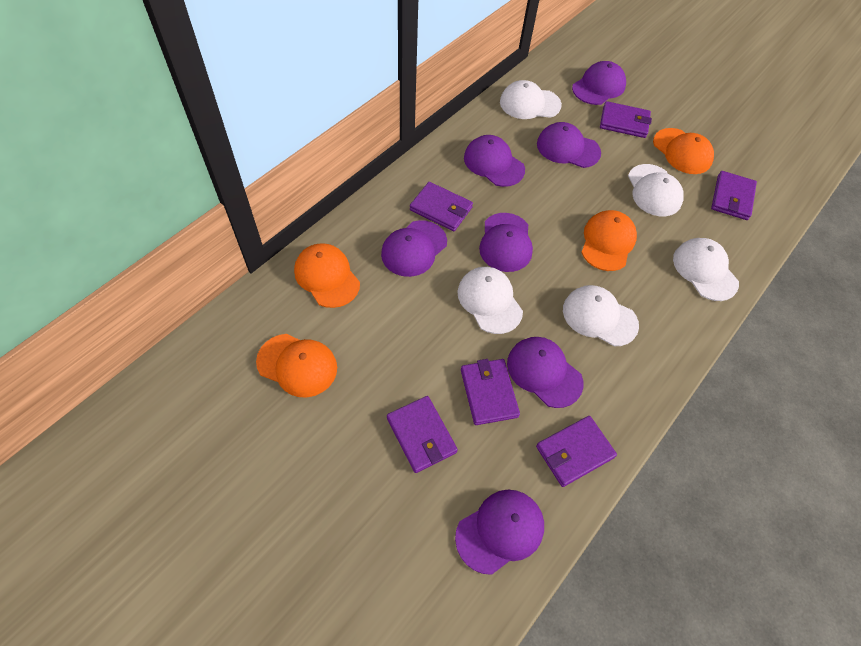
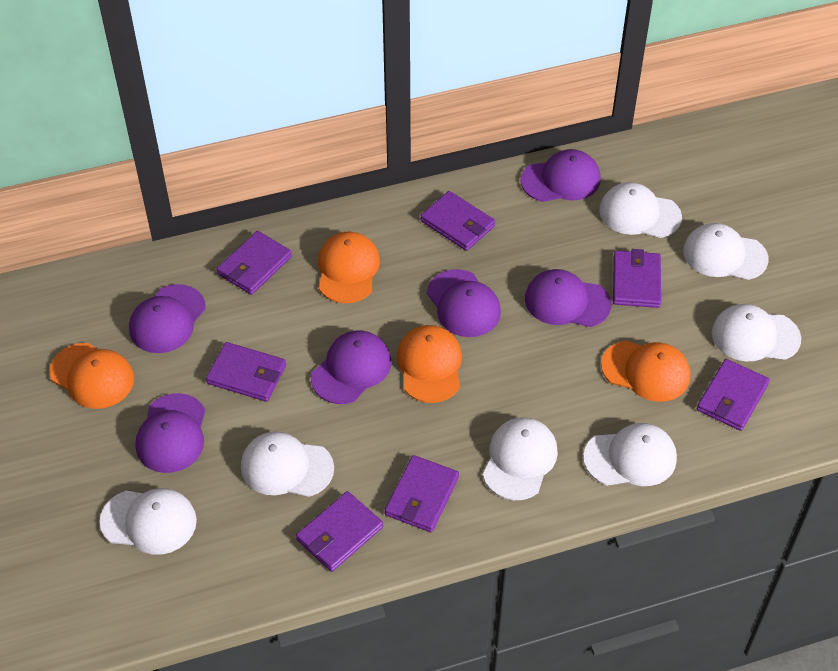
purple cap: [381,220,447,277] [455,490,544,575] [464,135,525,187] [479,213,533,272] [507,337,583,408] [537,122,601,168] [572,61,626,105] = 7 -> [129,284,206,353] [135,393,205,473] [311,331,391,404] [427,269,501,337] [521,149,601,202] [525,269,611,327] = 6
purple wallet: [387,396,458,473] [410,182,473,231] [461,359,520,425] [536,416,617,487] [600,101,652,138] [711,171,757,220] = 6 -> [206,342,286,402] [217,231,292,295] [296,491,383,572] [385,455,459,532] [420,191,495,251] [613,249,661,308] [697,359,770,431] = 7
white cap: [457,267,523,334] [500,80,562,119] [563,285,639,346] [628,164,684,216] [673,238,739,301] = 5 -> [100,488,197,555] [241,432,334,497] [483,417,558,500] [583,423,677,486] [599,182,682,238] [683,223,769,280] [712,304,801,361] = 7

